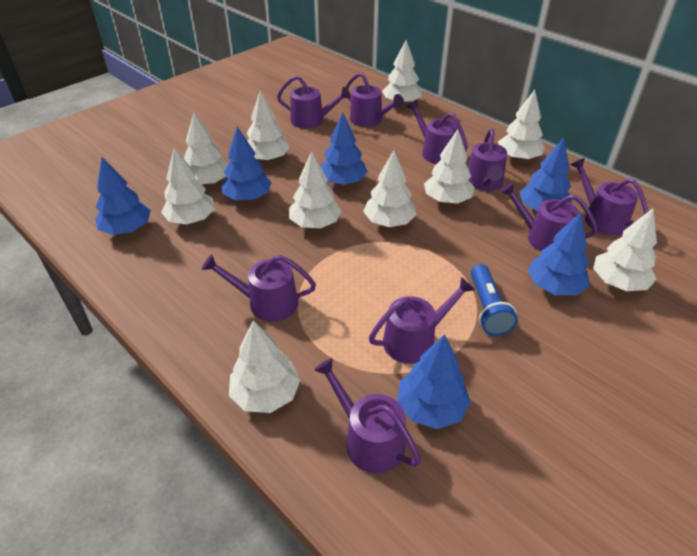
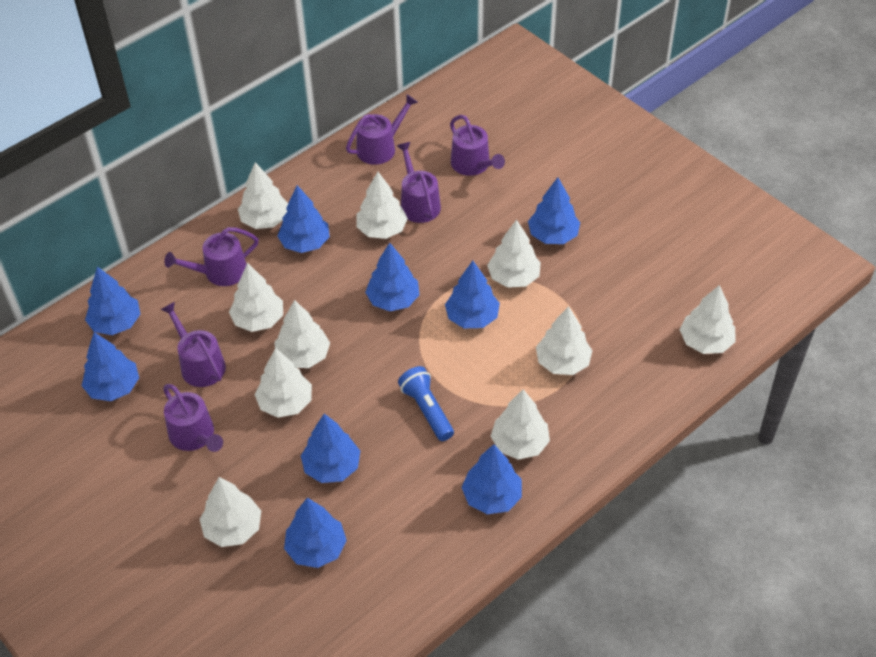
blue tree: [95,157,151,235] [221,126,272,201] [321,112,368,185] [397,334,471,429] [519,138,572,211] [528,213,590,295] = 6 -> [82,332,139,401] [85,267,141,335] [277,185,330,253] [284,498,347,568] [301,414,360,483] [365,243,419,311] [445,261,500,328] [461,444,522,514] [528,177,580,244] = 9
purple watering can: [202,254,316,321] [277,76,351,128] [314,358,421,473] [346,72,404,127] [369,277,475,364] [406,100,468,164] [468,128,507,191] [500,182,598,251] [570,158,648,235] = 9 -> [160,302,226,387] [163,384,223,452] [164,227,259,286] [346,94,418,165] [397,142,441,223] [450,115,505,176] = 6

